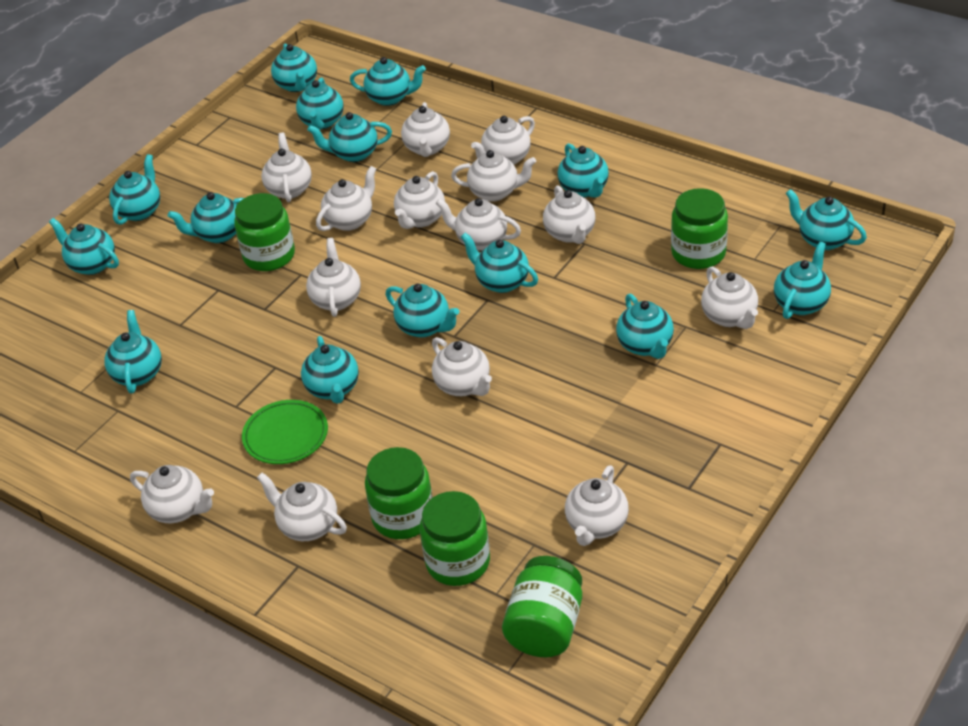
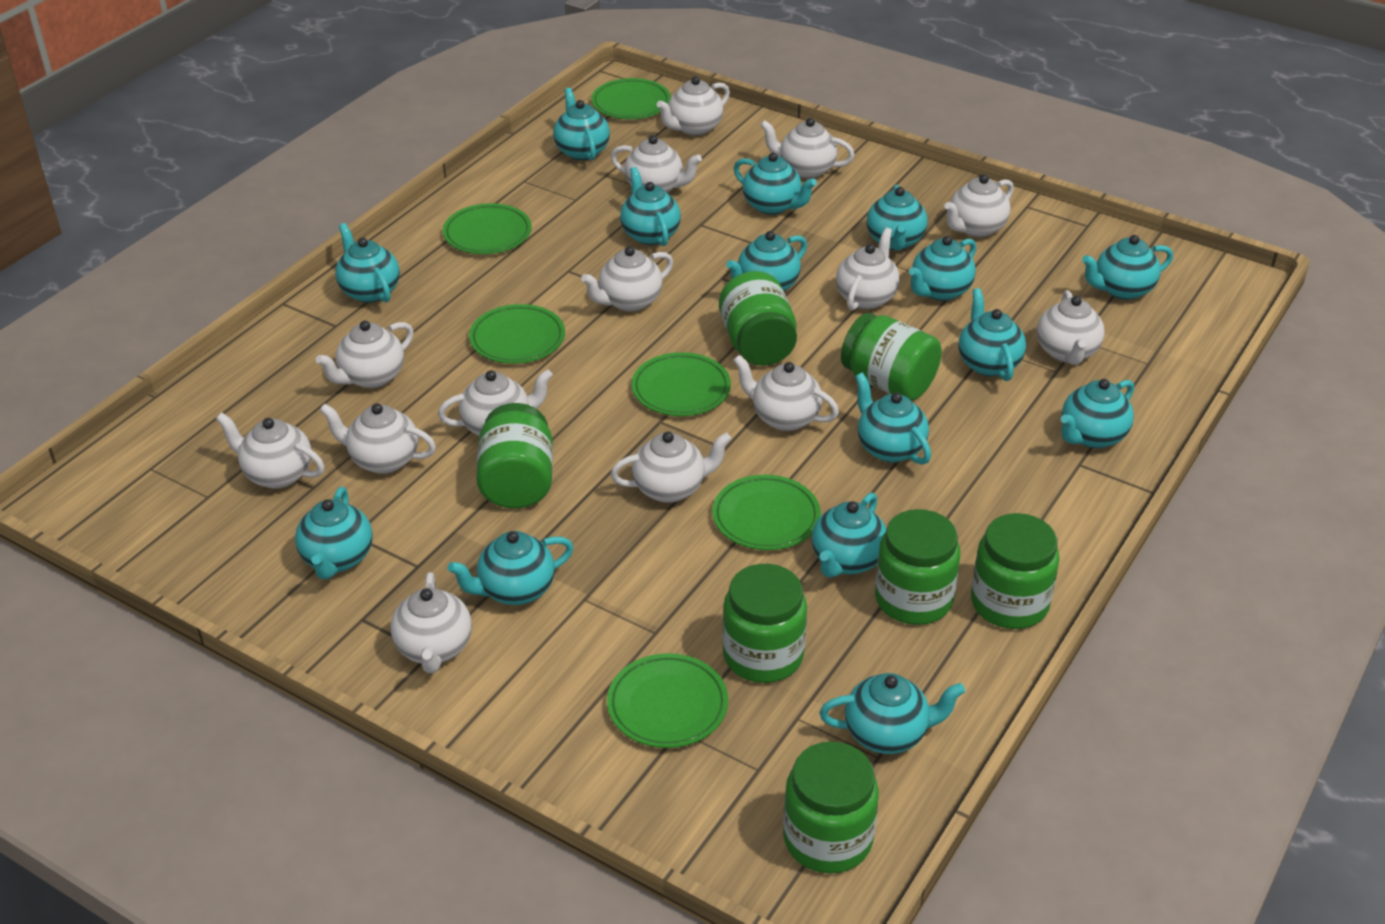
green jar: [234,193,295,271] [365,447,433,539] [420,491,490,586] [502,556,582,657] [671,188,728,269] = 5 -> [476,403,553,508] [719,271,797,366] [722,564,807,683] [783,741,879,874] [841,313,942,401] [875,509,960,625] [971,513,1060,629] = 7
green plate: [242,400,328,464] = 1 -> [443,203,532,254] [469,304,565,364] [591,78,671,119] [607,653,728,748] [632,352,731,416] [712,475,821,550] = 6

